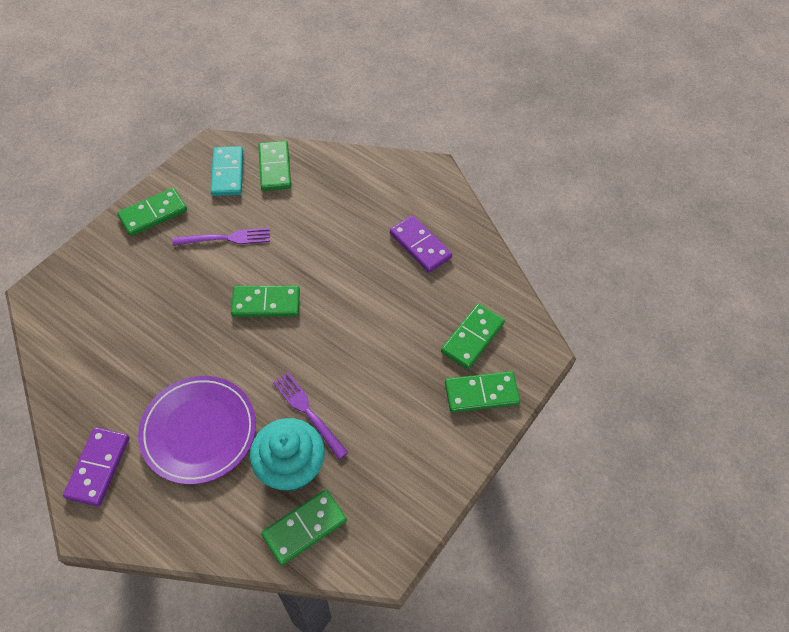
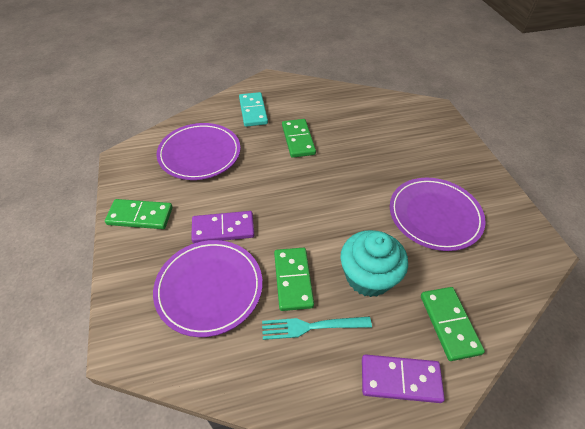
green domino: [117,188,187,236] [231,286,300,317] [258,141,291,191] [261,490,347,565] [441,304,505,369] [445,371,520,413] = 6 -> [105,199,173,229] [274,248,314,311] [282,119,316,158] [421,287,485,361] = 4
purple fork: [172,228,270,246] [273,372,348,460] = 2 -> none = 0
purple plate: [138,376,256,485] = 1 -> [153,240,262,337] [157,123,241,180] [390,178,486,251] = 3
turquoise fork: none = 0 -> [262,316,372,340] = 1

